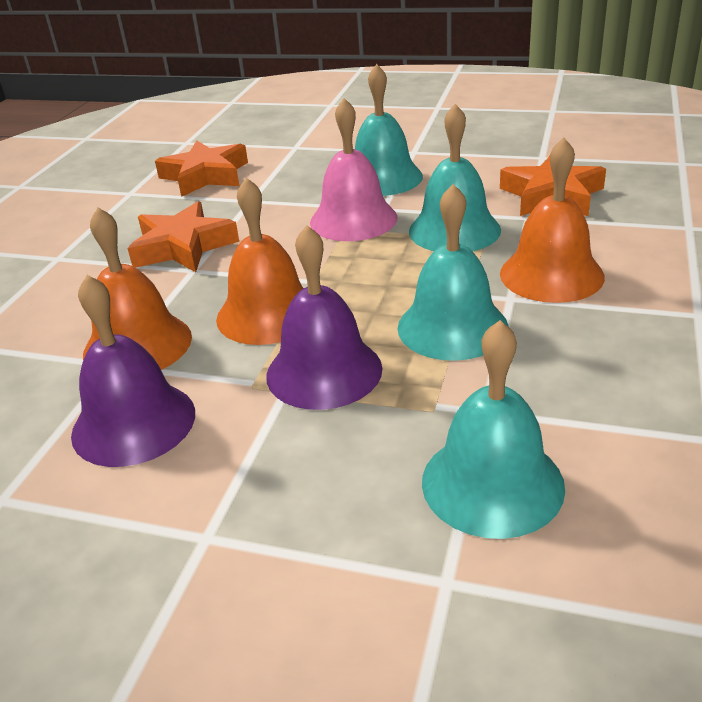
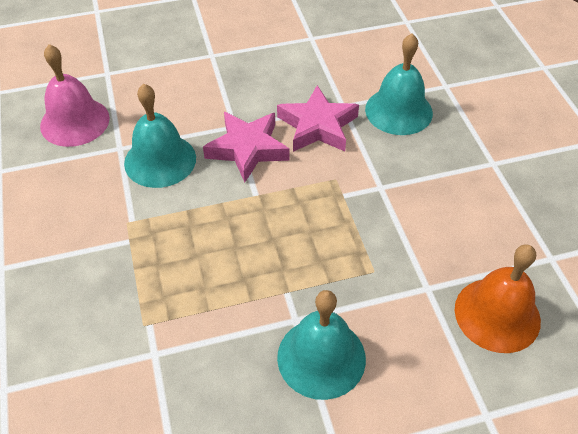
orange bell: [83,207,192,370] [216,178,303,345] [500,138,605,303] = 3 -> [455,244,541,353] = 1
orange star: [127,201,239,272] [155,140,248,197] [500,156,606,216] = 3 -> none = 0
pink star: none = 0 -> [203,112,289,182] [277,85,359,152] = 2
purple bell: [71,275,195,467] [266,225,382,410] = 2 -> none = 0
turquoise bell: [355,64,423,196] [398,184,508,361] [409,104,501,251] [422,320,565,539] = 4 -> [124,84,196,188] [277,290,366,400] [365,34,433,135] = 3

